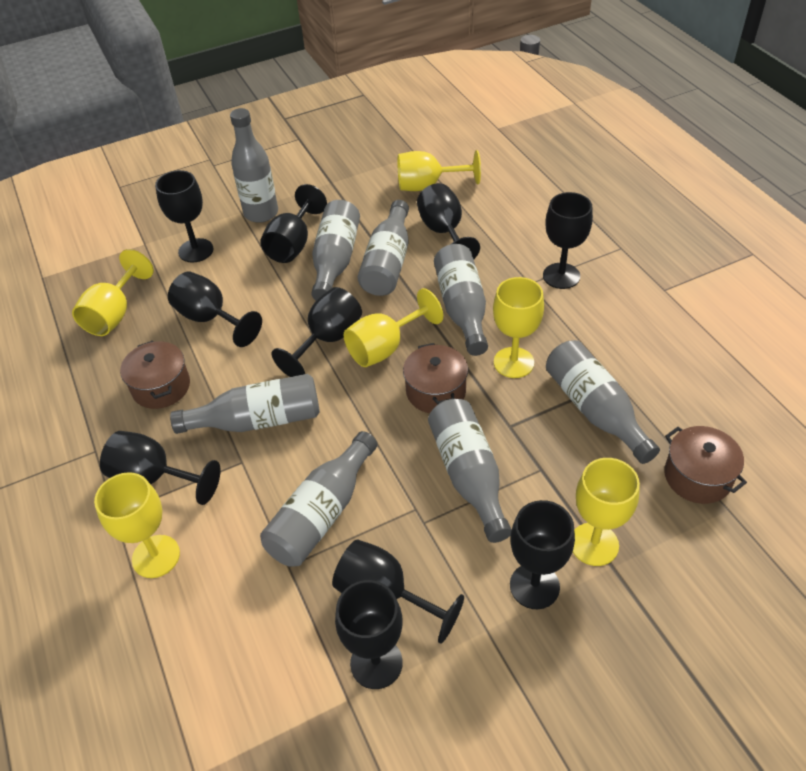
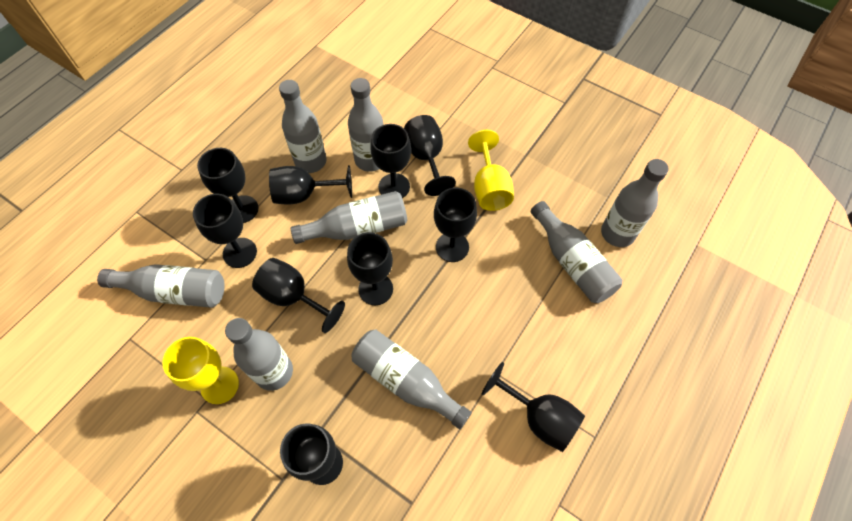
brown pot: [120,341,190,409] [403,343,468,413] [664,426,747,504] = 3 -> none = 0
yellow goblet: [72,249,154,336] [94,472,180,578] [344,288,443,367] [397,150,481,191] [493,277,544,378] [573,458,640,566] = 6 -> [162,337,239,404] [468,130,514,211] = 2

